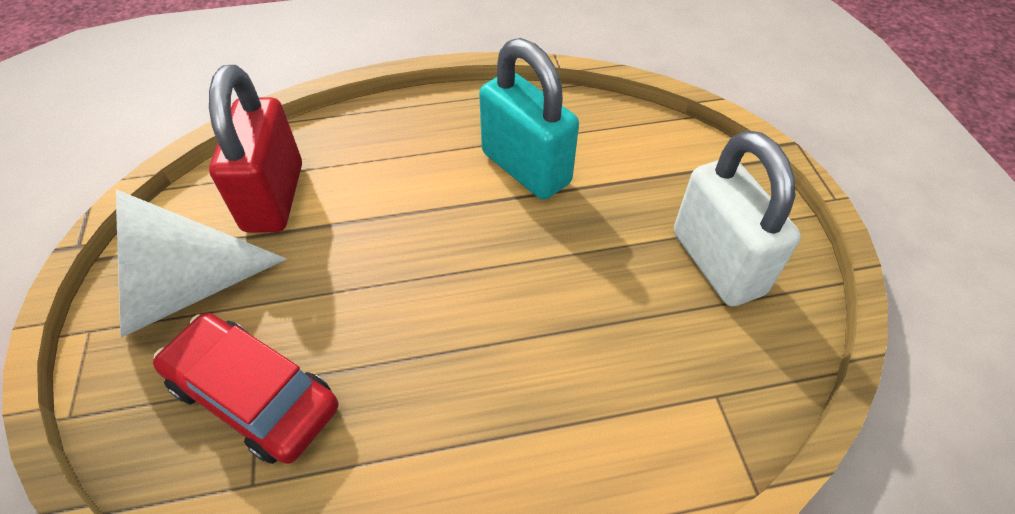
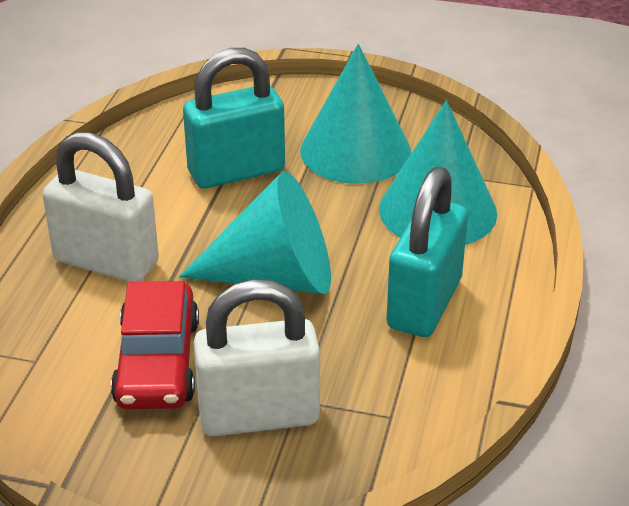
red padlock: [209,65,302,233] = 1 -> none = 0
turquoise cone: none = 0 -> [179,171,331,294] [300,44,411,184] [379,100,497,245] = 3
turquoise padlock: [479,38,579,199] = 1 -> [183,48,285,189] [386,167,468,337] = 2
white cone: [116,189,287,338] = 1 -> none = 0
white padlock: [674,130,801,306] = 1 -> [43,132,159,282] [193,279,320,436] = 2

